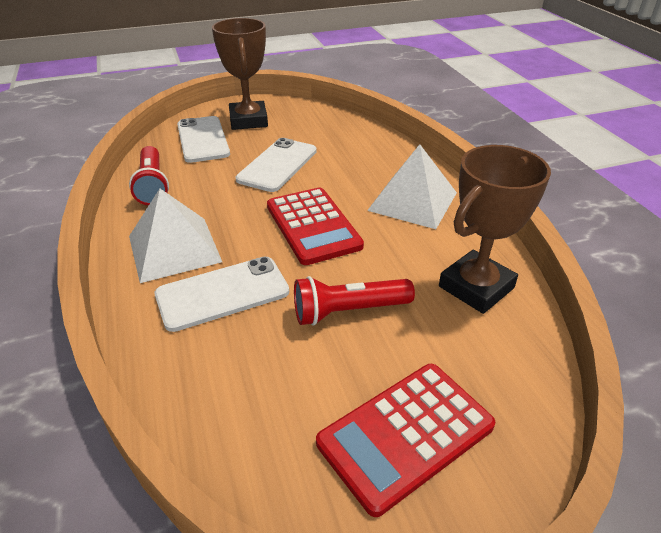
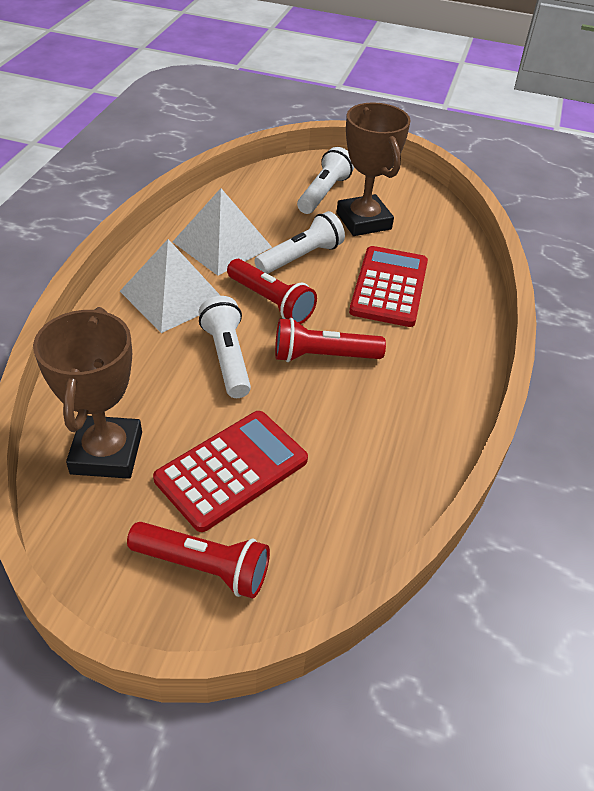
red flashlight: [129,146,169,205] [294,276,415,326] = 2 -> [127,522,270,598] [227,259,317,324] [275,318,386,362] = 3
white flashlight: none = 0 -> [199,296,251,398] [255,211,345,274] [297,147,354,214] = 3
white phone: [155,256,289,332] [177,116,230,163] [236,138,317,192] = 3 -> none = 0

